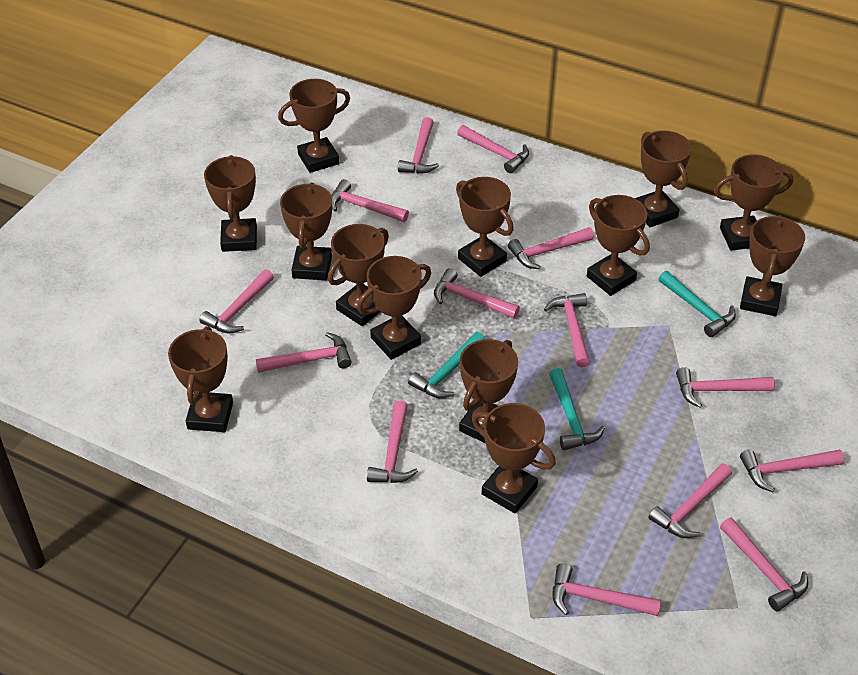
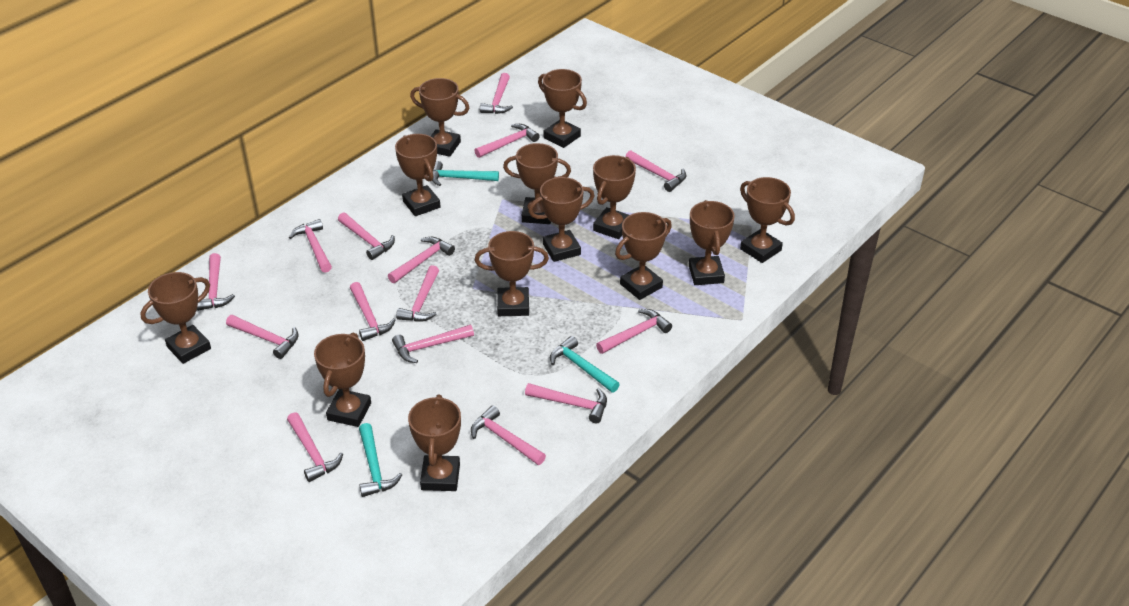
pink hammer: [199,269,274,334] [256,332,352,373] [331,179,409,222] [367,400,418,483] [398,117,439,174] [434,268,520,319] [457,125,529,173] [508,227,594,269] [544,293,590,367] [553,563,661,616] [648,463,732,538] [676,367,775,408] [720,518,808,611] [740,450,844,492] = 14 -> [197,253,235,311] [226,315,299,359] [287,412,343,482] [289,219,332,273] [338,212,395,260] [350,282,396,341] [388,237,455,283] [392,325,474,363] [396,265,439,322] [471,405,546,465] [474,124,539,158] [480,73,513,114] [525,383,607,423] [596,309,672,354] [626,150,686,192] = 15

